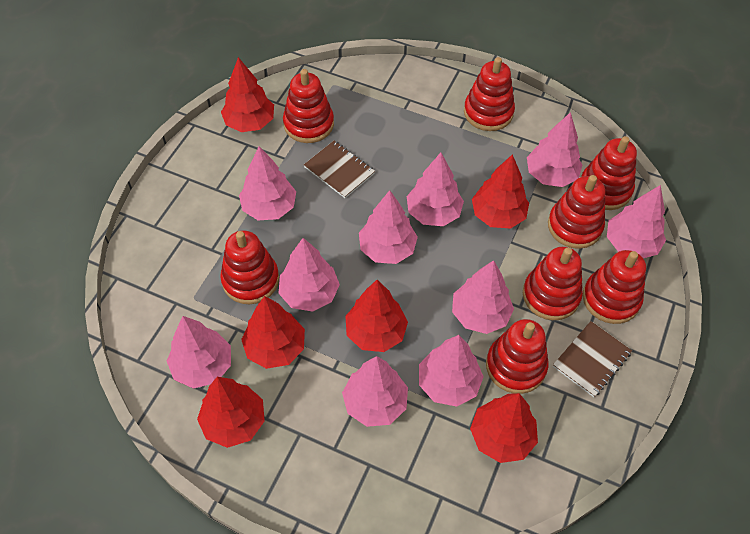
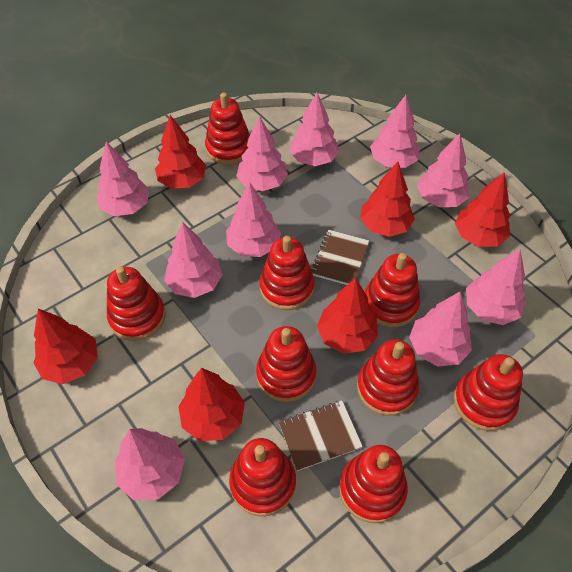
red stacking toy: [220,231,279,304] [283,69,334,143] [464,57,515,131] [486,319,548,394] [523,247,583,320] [548,175,605,249] [581,136,637,210] [583,250,646,324] = 8 -> [107,266,165,341] [205,92,250,165] [229,438,296,516] [256,326,316,402] [259,236,315,310] [339,445,408,523] [357,339,419,416] [365,253,420,327] [454,354,523,431] = 9

